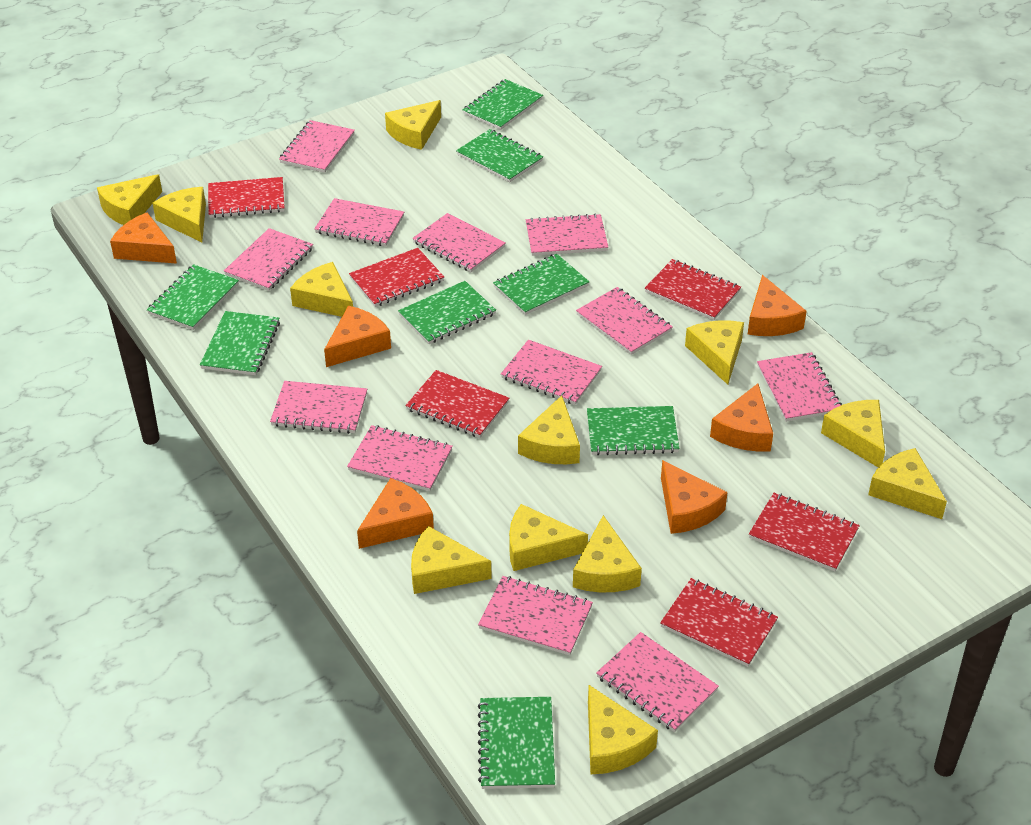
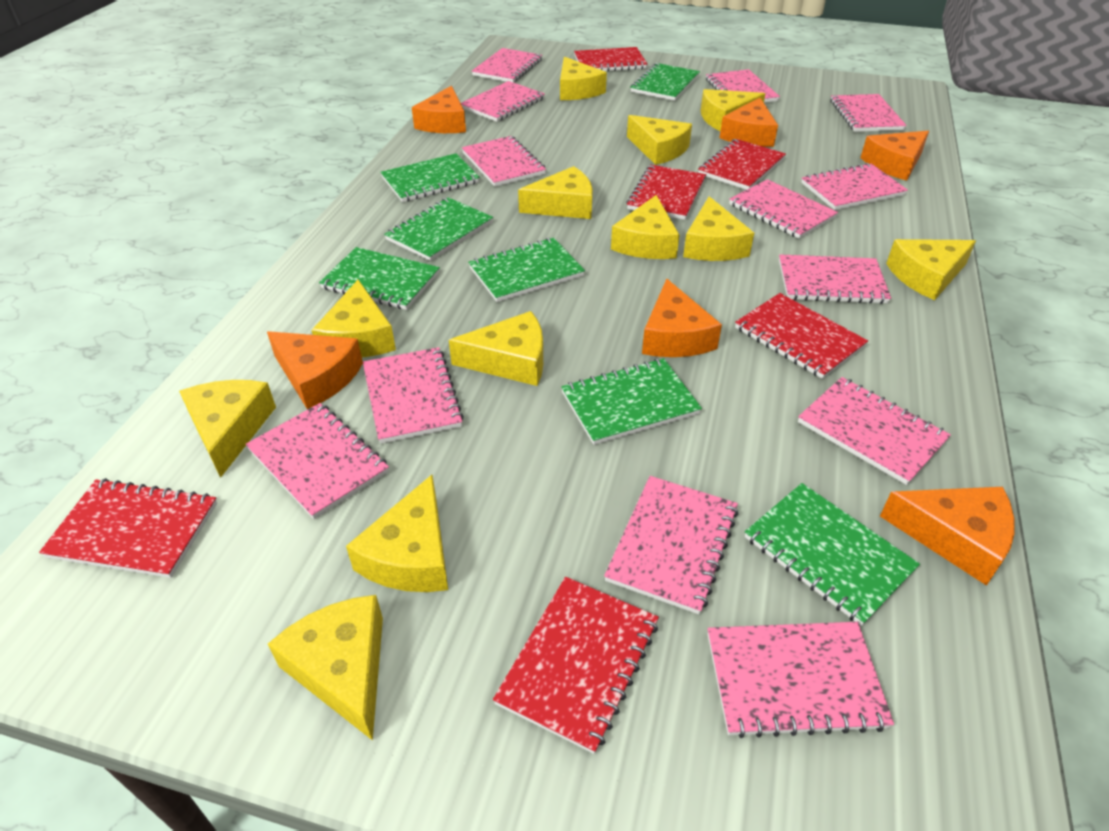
green notebook: [147,264,239,330] [200,311,280,375] [398,281,496,344] [456,129,543,182] [463,79,543,130] [478,697,555,789] [493,254,589,315] [587,406,679,456] = 8 -> [319,247,440,310] [381,153,480,202] [384,197,493,261] [468,238,585,302] [561,358,702,445] [630,63,700,101] [745,483,920,626] = 7
pink notebook: [224,228,313,291] [270,381,367,434] [279,120,355,173] [314,198,404,246] [347,425,453,491] [413,213,506,272] [478,576,593,656] [501,340,602,405] [526,213,608,256] [576,287,673,355] [596,632,719,732] [757,352,842,422] = 12 -> [246,403,389,519] [363,347,464,444] [461,81,545,122] [462,136,546,187] [472,48,542,83] [604,476,738,614] [706,69,780,103] [708,622,894,738] [729,179,838,239] [779,254,891,304] [798,377,951,485] [801,163,908,210] [830,94,907,132] = 13

